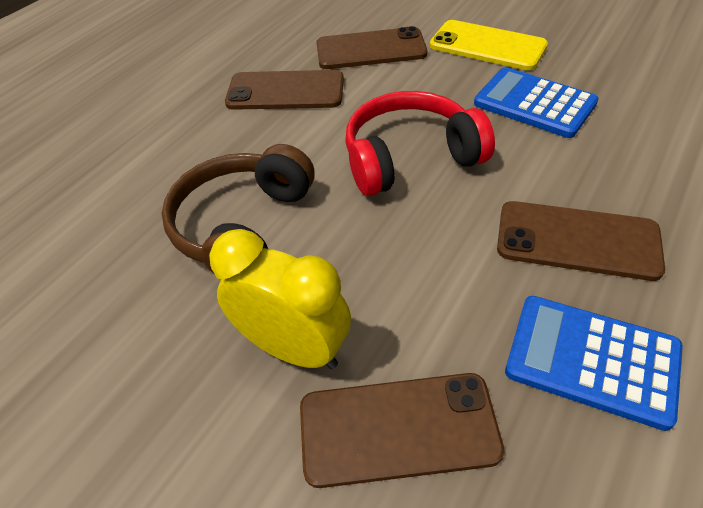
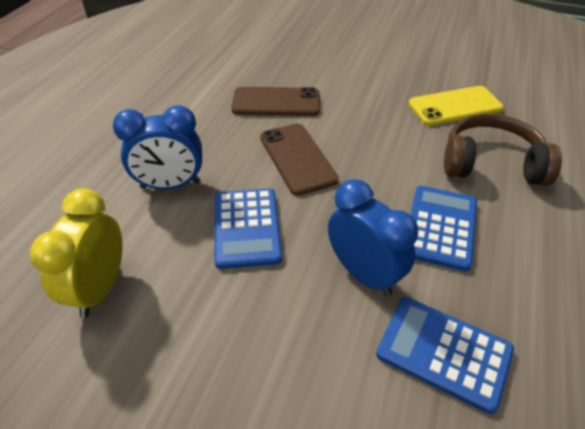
blue calculator: [474,67,599,138] [505,296,683,431] = 2 -> [215,188,282,269] [376,297,514,414] [411,186,477,271] = 3
blue clock: none = 0 -> [113,105,202,189] [328,179,418,296] = 2
brown phone: [225,70,344,110] [300,373,504,488] [316,26,427,69] [497,201,665,281] = 4 -> [231,87,320,116] [260,123,339,196] = 2
red headphones: [345,91,495,196] = 1 -> none = 0

